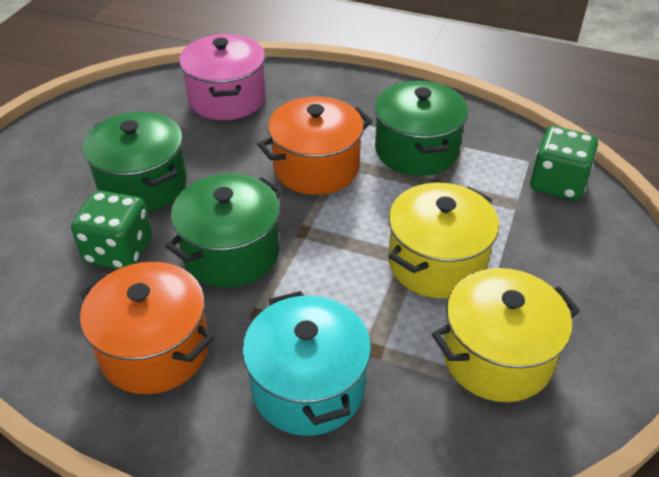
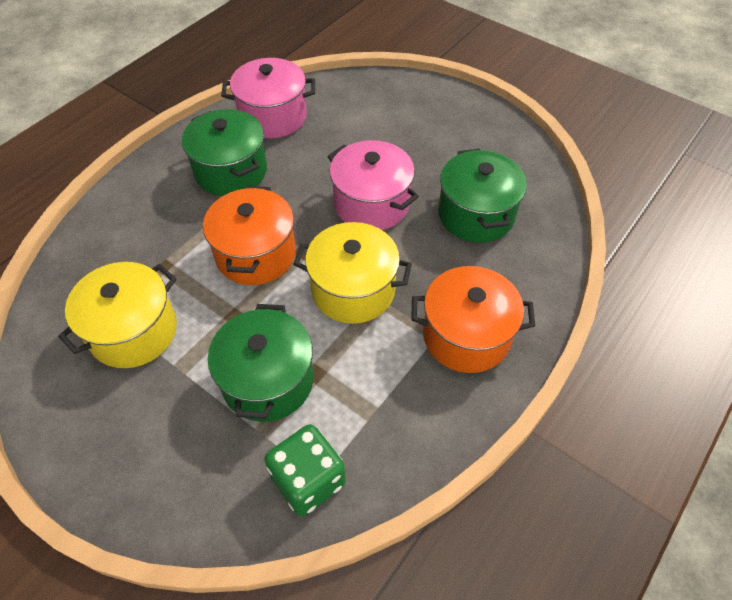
green dice: [71,191,152,269] [530,126,598,201] = 2 -> [264,424,346,516] = 1
pink pot: [179,34,265,120] = 1 -> [221,58,315,138] [327,140,419,230] = 2
turquoise pot: [242,291,371,436] = 1 -> none = 0

